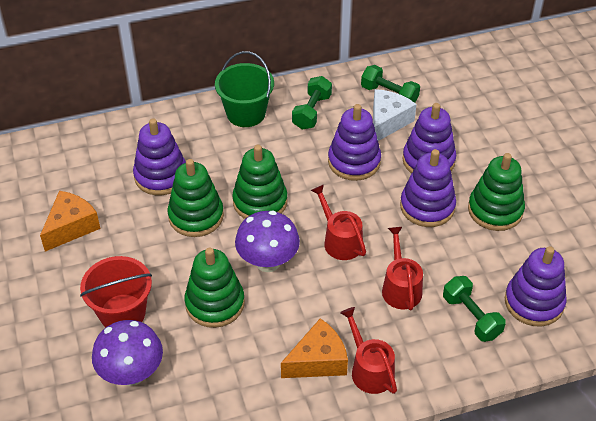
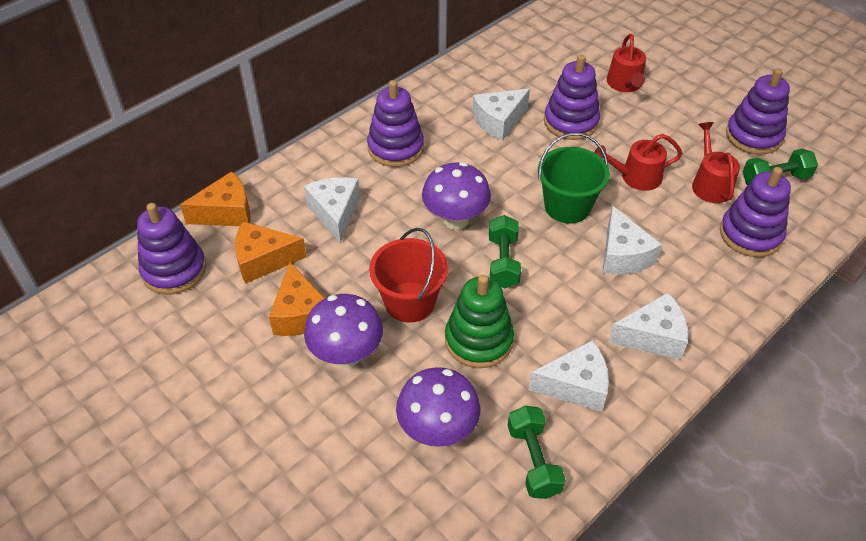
green stacking toy: [167,159,224,237] [184,247,245,328] [232,145,287,219] [468,153,525,231] = 4 -> [445,275,514,368] = 1
orange cheese: [40,191,101,251] [281,318,348,378] = 2 -> [180,171,251,226] [235,222,307,284] [269,262,325,336] = 3
purple mushroom: [92,320,163,386] [235,211,300,272] = 2 -> [304,294,383,367] [396,367,480,447] [422,162,491,230] = 3
white cheese: [373,89,417,141] = 1 -> [304,177,360,243] [472,88,530,141] [528,340,609,412] [602,206,662,274] [608,292,688,360] = 5

